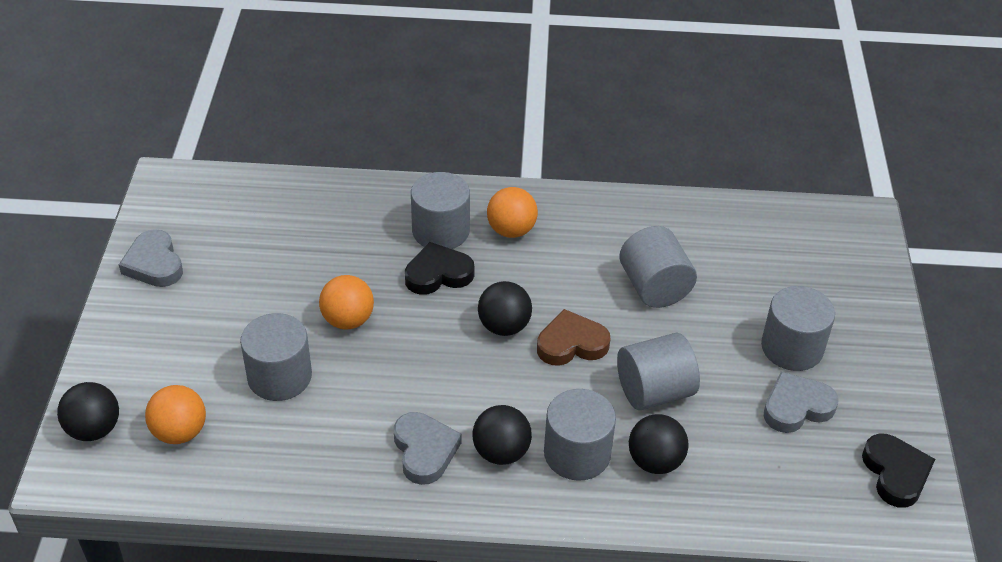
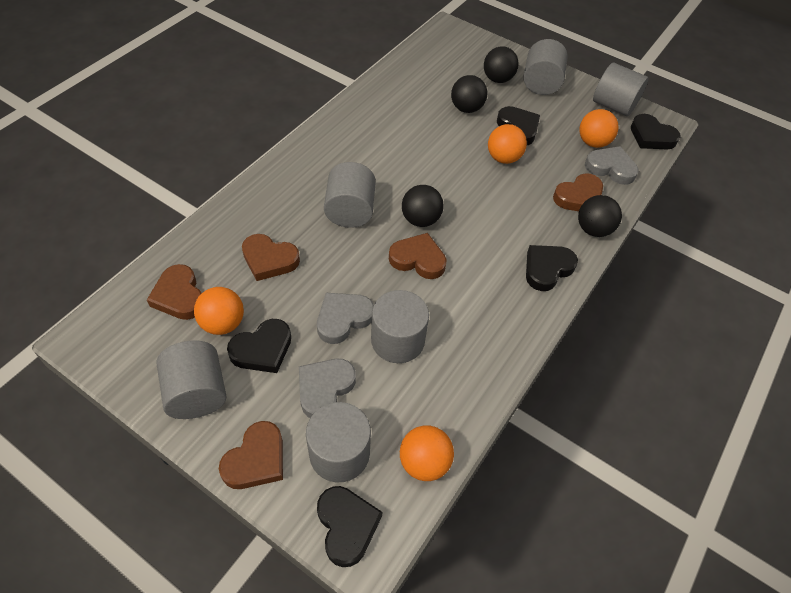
black heart: [405,242,474,295] [862,434,935,508] = 2 -> [227,319,291,373] [317,486,382,567] [497,106,540,145] [526,245,578,291] [631,114,681,150] = 5
brown heart: [537,309,610,365] = 1 -> [147,264,202,320] [219,421,283,489] [242,234,300,281] [389,233,447,279] [553,173,603,211] = 5
orange ball: [145,385,206,444] [319,275,374,330] [487,187,538,238] = 3 -> [194,287,244,335] [400,425,454,481] [488,124,527,164] [579,109,619,148] = 4

